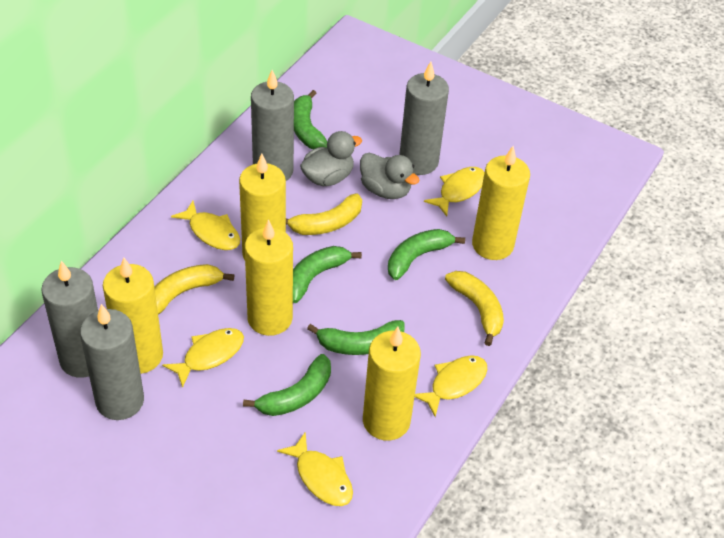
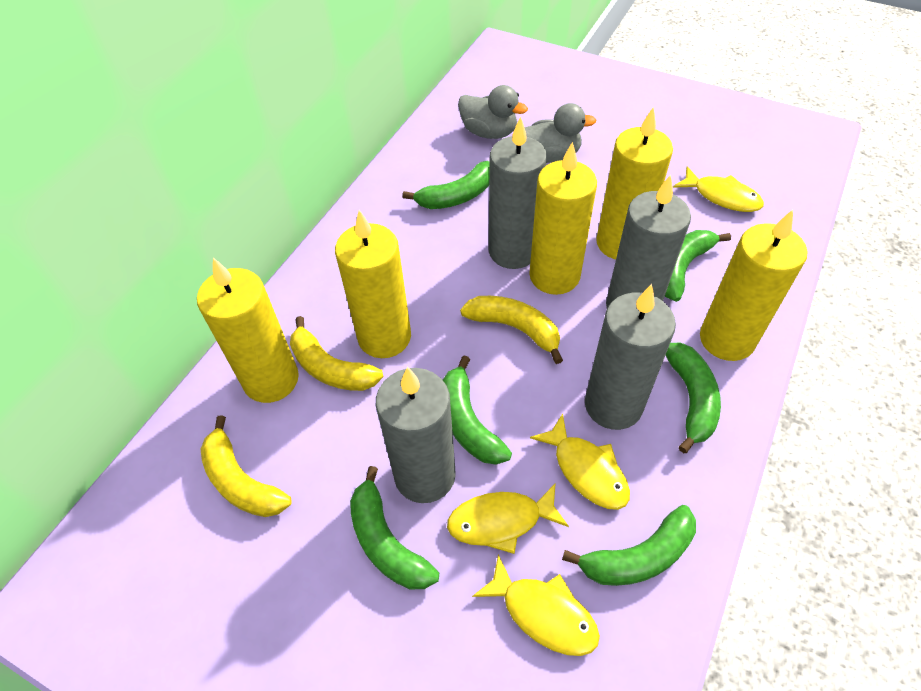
green banana: [243,354,331,416] [293,246,362,303] [294,90,327,149] [307,320,404,355] [388,229,465,280] = 5 -> [350,466,439,589] [402,161,490,209] [443,355,512,465] [562,505,696,586] [665,230,731,302] [666,343,721,453] = 6
yellow fish: [162,328,244,388] [171,201,240,250] [277,432,353,506] [415,355,487,417] [424,167,485,216] = 5 -> [447,483,569,554] [472,554,600,656] [530,413,630,510] [673,166,764,212] = 4

